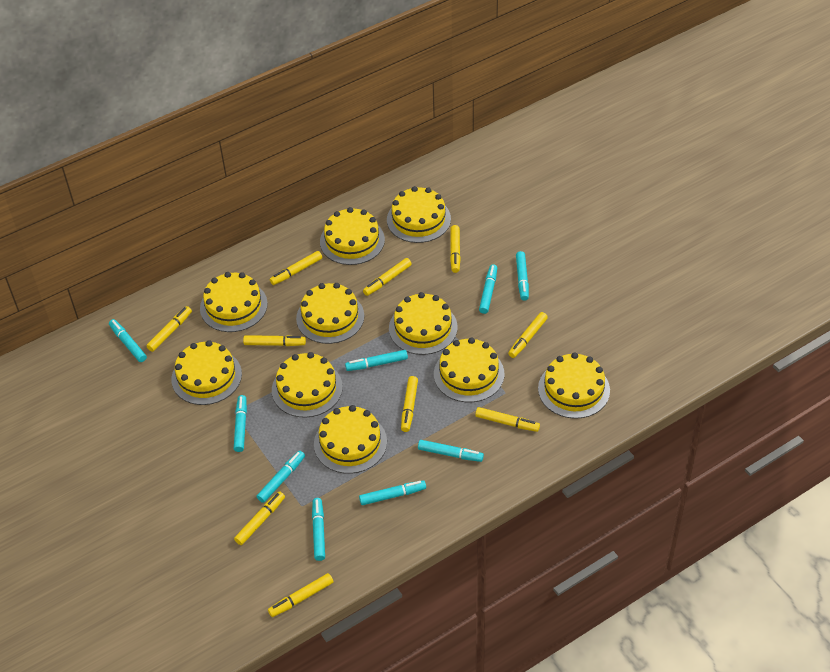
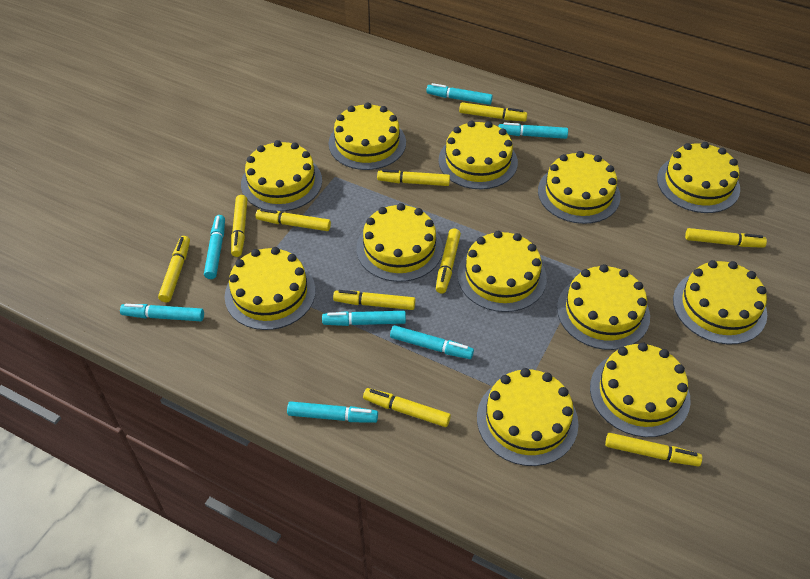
turquoise marker: [109,319,147,362] [234,395,247,452] [257,451,305,503] [312,498,325,561] [345,350,408,371] [359,480,426,505] [418,440,484,462] [479,264,497,314] [516,251,529,301] = 9 -> [120,304,204,321] [204,215,225,279] [287,402,378,423] [322,311,406,326] [390,325,474,359] [426,83,493,105] [499,122,568,139] = 7
yellow cake: [171,340,242,405] [200,272,268,332] [272,352,343,418] [296,283,364,344] [314,405,387,474] [320,207,385,265] [387,186,451,243] [389,292,458,355] [434,338,504,402] [538,352,610,419] = 10 -> [225,247,315,330] [241,140,322,212] [329,102,406,170] [356,203,443,282] [438,120,518,189] [458,231,547,312] [477,368,579,466] [538,151,620,224] [557,264,650,350] [590,342,691,437] [657,142,740,213] [673,260,767,345] = 12

